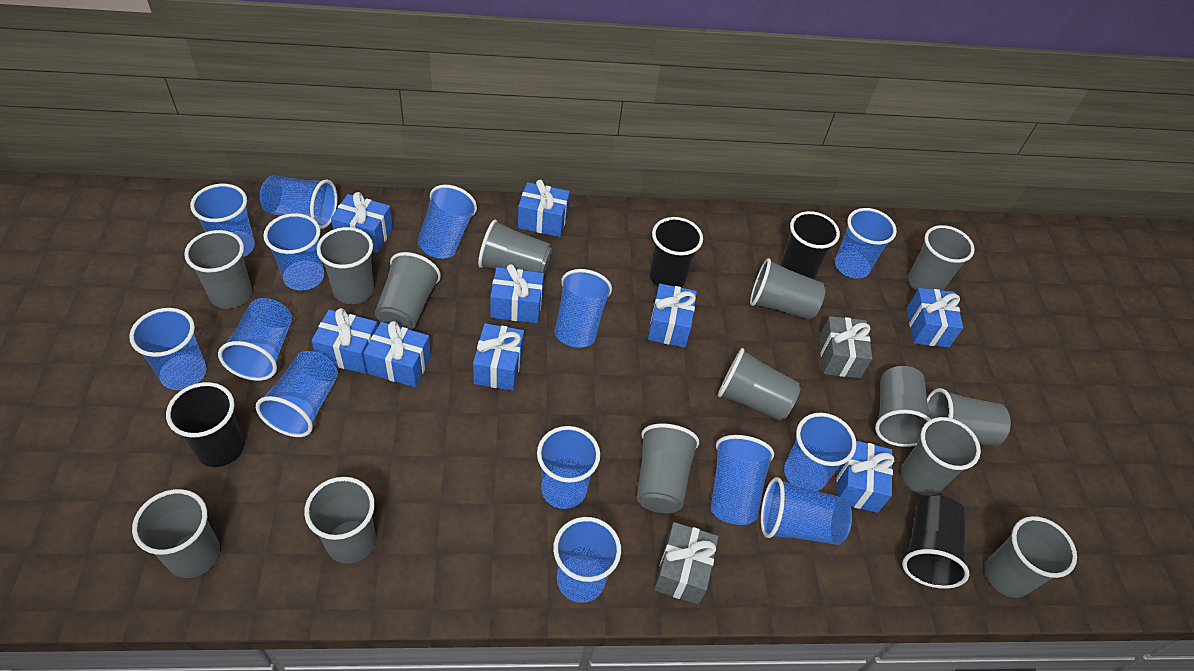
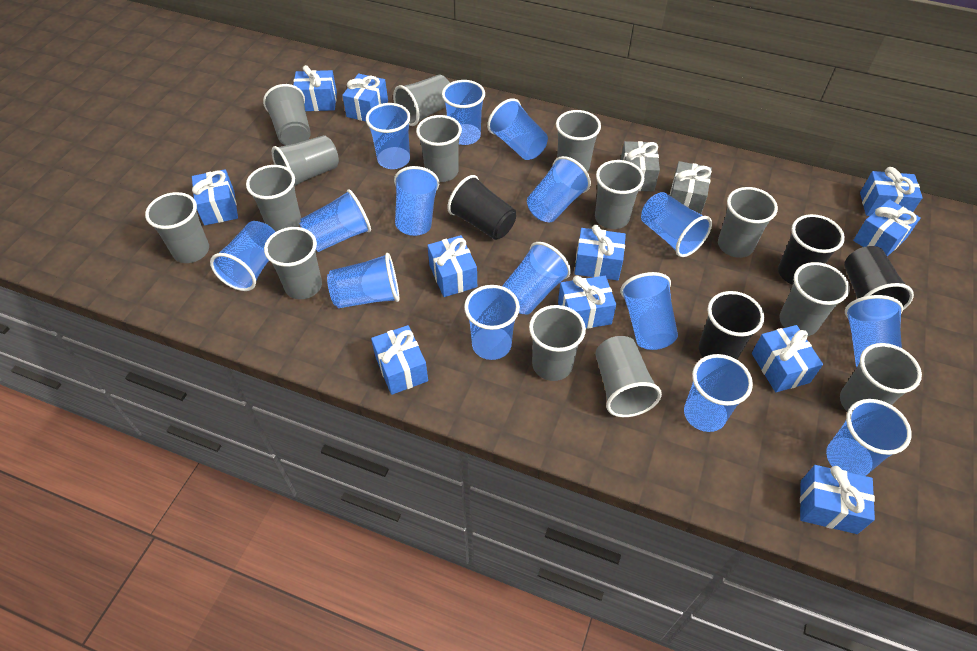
blue cup: [129,308,206,390] [190,184,255,257] [218,298,292,381] [256,351,338,437] [260,175,338,229] [263,213,324,290] [418,185,477,259] [537,426,600,509] [553,517,621,603] [555,269,612,348] [711,435,774,525] [761,477,852,545] [784,413,856,491] [835,208,897,278] = 14 -> [210,221,275,291] [299,189,371,252] [327,253,399,308] [366,103,411,169] [394,166,439,236] [442,80,485,145] [464,285,520,360] [487,98,548,160] [502,242,571,315] [527,156,591,222] [620,272,678,350] [641,192,712,257] [684,354,753,432] [826,399,912,476] [845,295,903,367] = 15
blue gift: [311,308,378,374] [331,192,393,253] [364,321,431,387] [473,323,524,391] [490,264,544,323] [518,180,570,237] [648,284,697,348] [836,441,894,513] [907,288,963,347] = 9 -> [192,169,238,226] [293,65,337,111] [342,73,388,121] [371,325,428,395] [427,235,477,297] [558,275,616,329] [574,225,626,280] [752,325,823,392] [800,465,875,534] [853,199,921,257] [860,167,923,216] = 11

